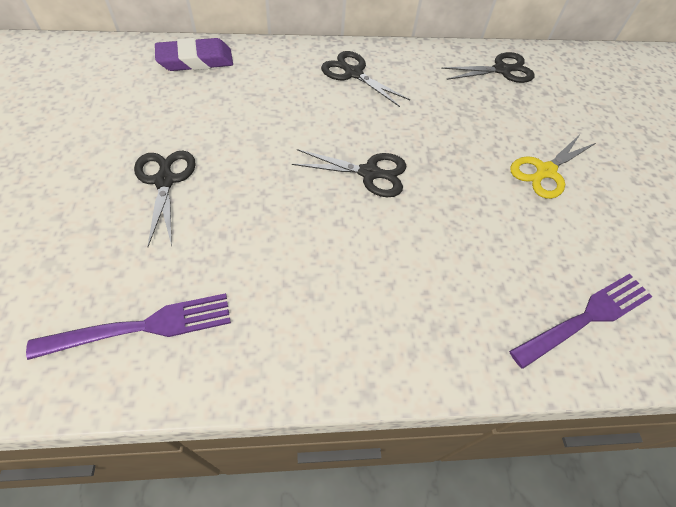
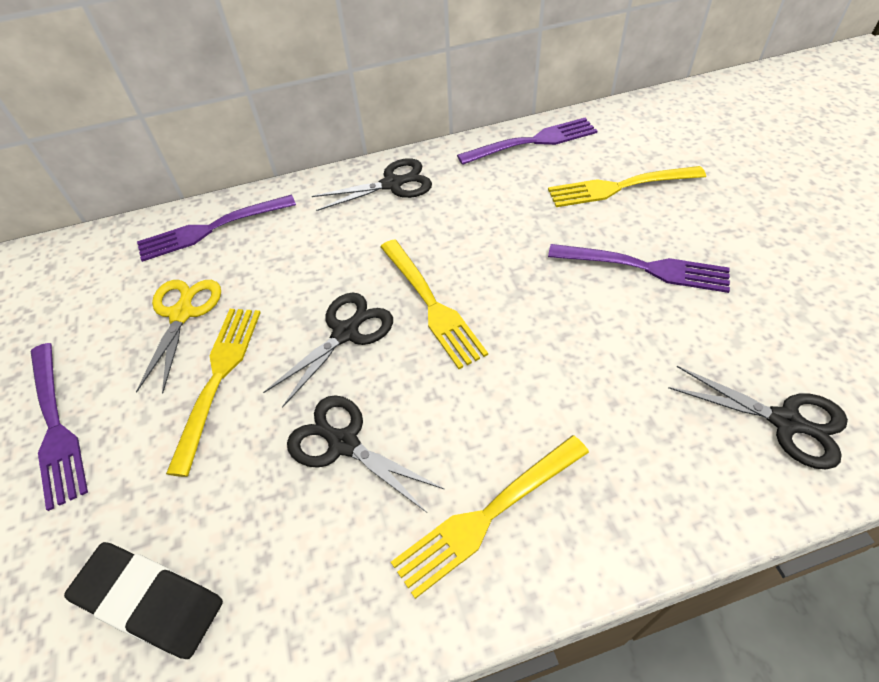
black eraser: none = 0 -> [64,542,223,659] = 1
purple eraser: [155,38,233,71] = 1 -> none = 0
purple fork: [26,293,231,360] [509,274,652,369] = 2 -> [31,343,88,511] [137,194,296,262] [457,118,597,165] [548,244,730,293] = 4
yellow fork: none = 0 -> [166,309,261,477] [381,239,488,369] [391,435,589,599] [548,166,706,207] = 4

